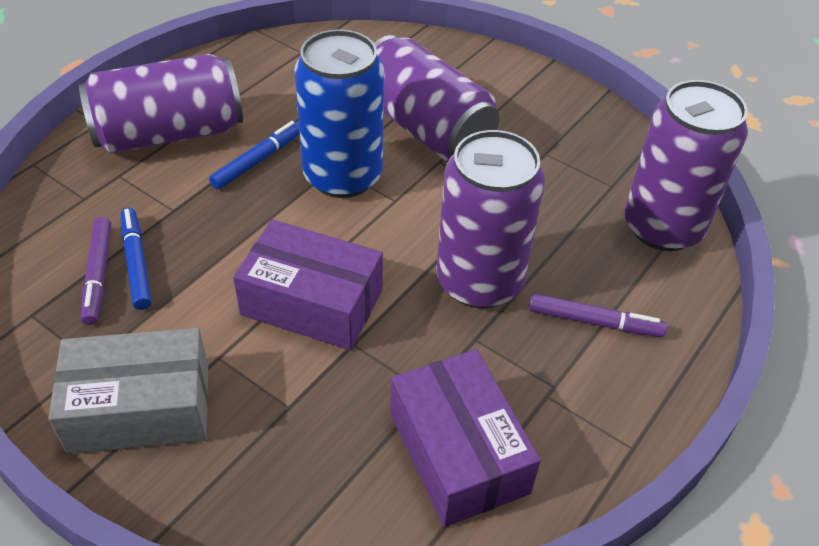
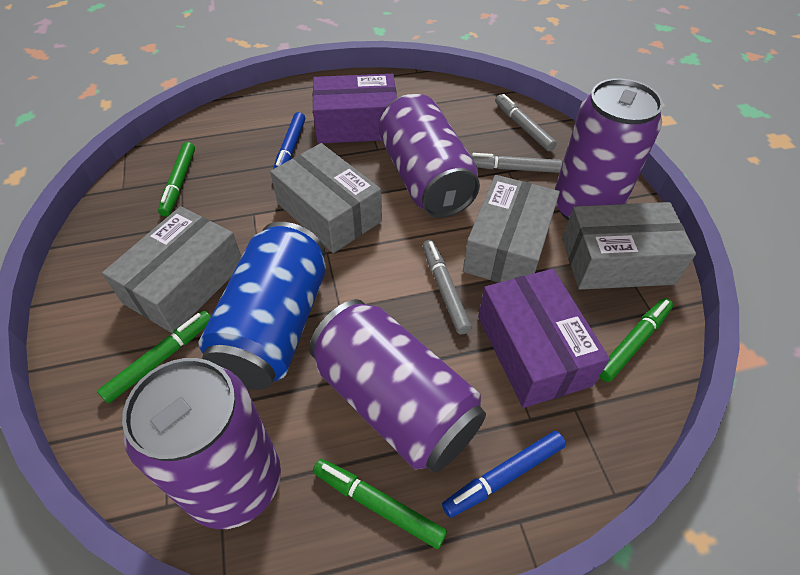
green marker: none = 0 -> [97,311,211,403] [158,142,195,217] [313,459,447,549] [599,298,673,382] = 4
grey box: [48,328,208,454] = 1 -> [102,206,241,334] [270,143,382,253] [463,175,560,283] [562,202,696,290] = 4
grey marker: none = 0 -> [422,240,472,335] [470,153,562,173] [495,94,557,151] = 3
purple marker: [81,217,111,325] [529,294,667,337] = 2 -> none = 0

